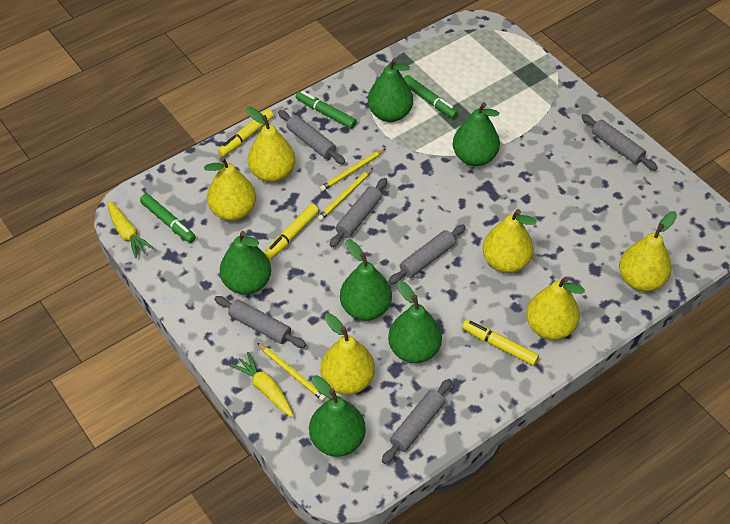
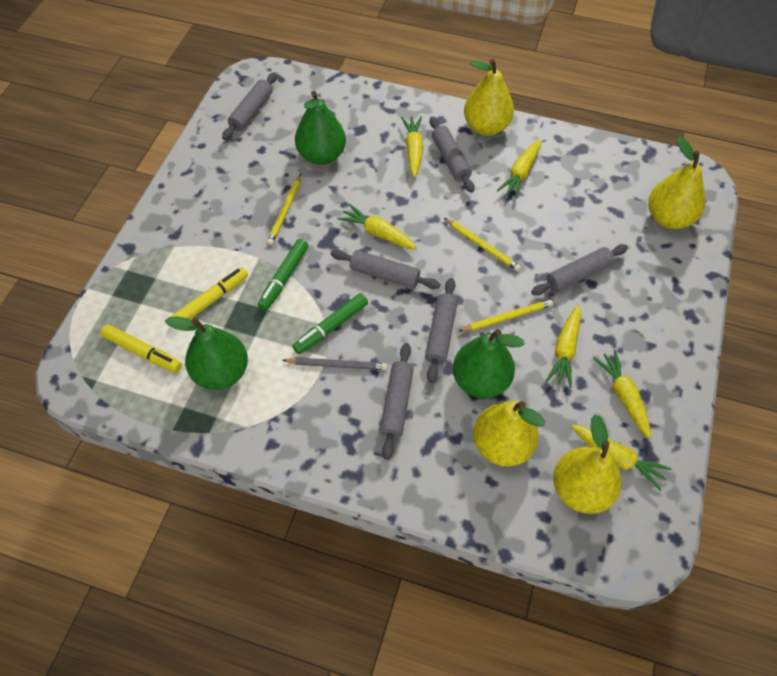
green marker: [140,194,196,243] [296,91,357,129] [404,75,458,119] = 3 -> [258,239,308,311] [292,293,368,354] = 2
green pear: [220,231,271,295] [309,375,366,457] [340,239,392,321] [368,58,413,122] [388,281,442,363] [453,102,500,166] = 6 -> [165,316,248,390] [295,91,346,165] [453,329,525,398] = 3
grey pencil: none = 0 -> [282,357,387,370] = 1
yellow carrot: [108,201,154,258] [230,352,294,418] = 2 -> [338,204,417,249] [401,116,423,177] [497,140,541,199] [546,305,581,388] [571,425,671,491] [593,350,651,439] = 6
yellow marker: [218,109,274,157] [264,204,319,260] [462,320,539,366] = 3 -> [101,325,182,373] [171,267,248,319] = 2
yellow pear: [204,157,256,221] [246,107,296,182] [321,313,375,395] [483,209,536,273] [526,277,585,340] [619,211,677,292] = 6 -> [464,59,514,136] [473,401,545,467] [553,414,622,514] [648,136,705,229] = 4

